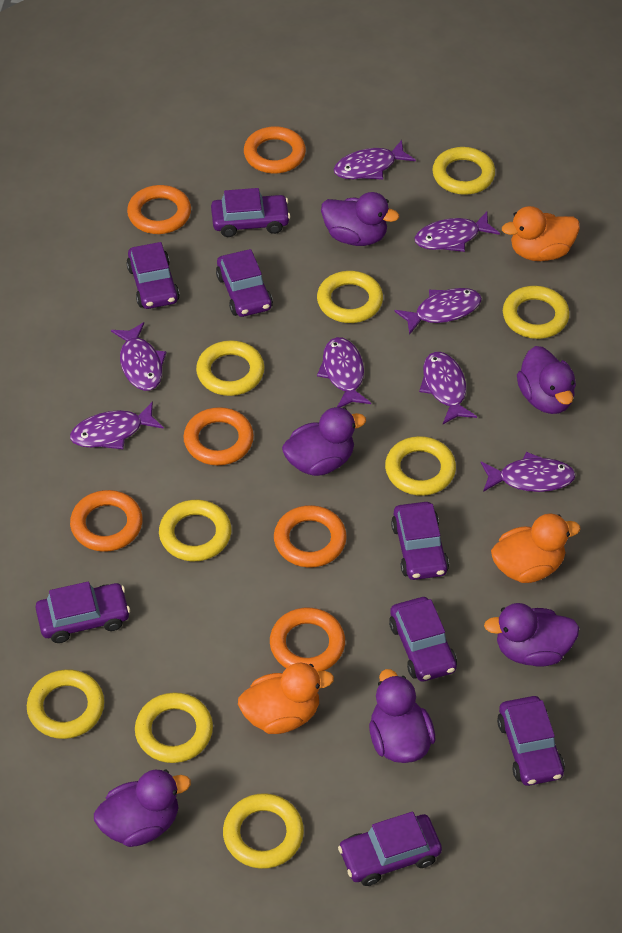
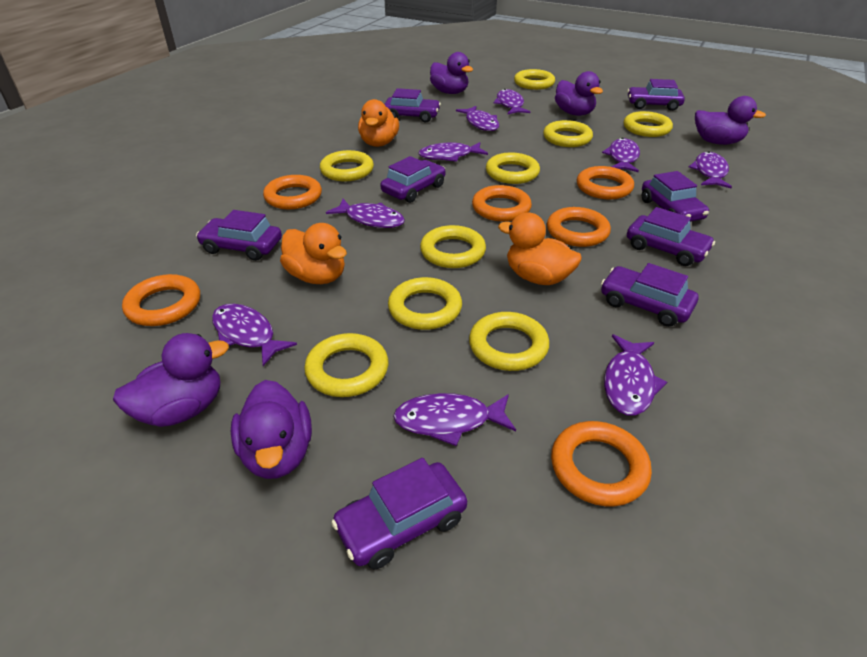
purple duck: [94,770,191,847] [282,407,366,476] [321,192,399,246] [369,669,436,763] [484,603,579,667] [517,346,576,414] = 6 -> [113,333,229,427] [231,380,312,479] [430,52,473,94] [555,71,603,116] [695,96,766,145] = 5
purple fish: [70,401,164,449] [111,322,167,391] [317,337,371,407] [334,140,416,180] [394,288,482,335] [415,212,500,252] [419,352,477,424] [481,452,576,492] = 8 -> [212,304,297,366] [326,199,405,228] [393,393,516,446] [418,142,488,162] [456,106,499,131] [493,89,530,115] [602,138,640,172] [604,334,667,416] [689,151,732,188] = 9

